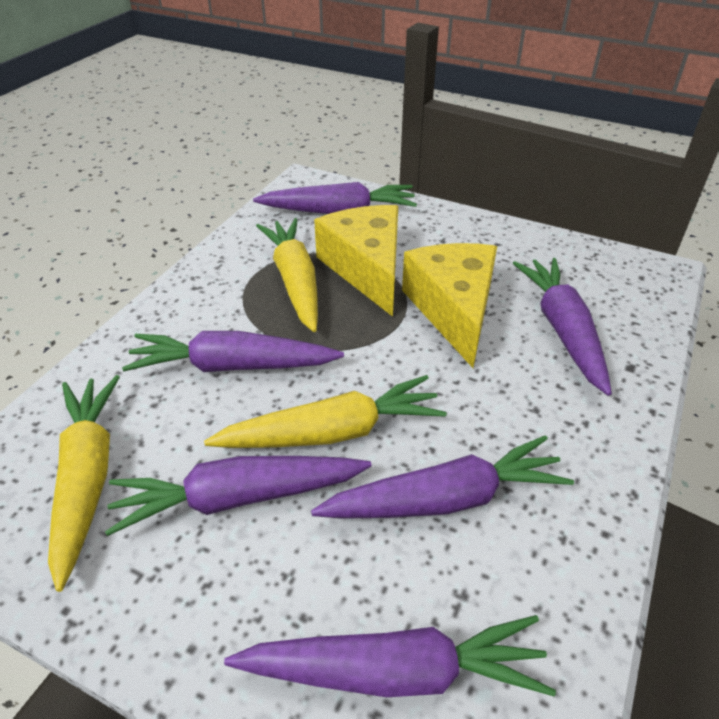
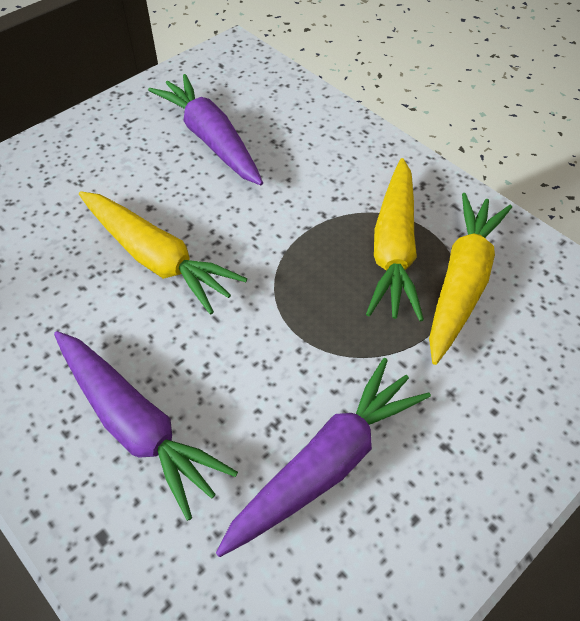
purple carrot: [105,456,372,536] [122,331,344,372] [224,615,556,697] [253,182,417,214] [311,435,574,519] [513,258,612,396] = 6 -> [54,331,238,521] [148,74,263,185] [216,358,431,557] = 3
yellow cheese: [314,205,398,317] [402,243,497,368] = 2 -> none = 0

